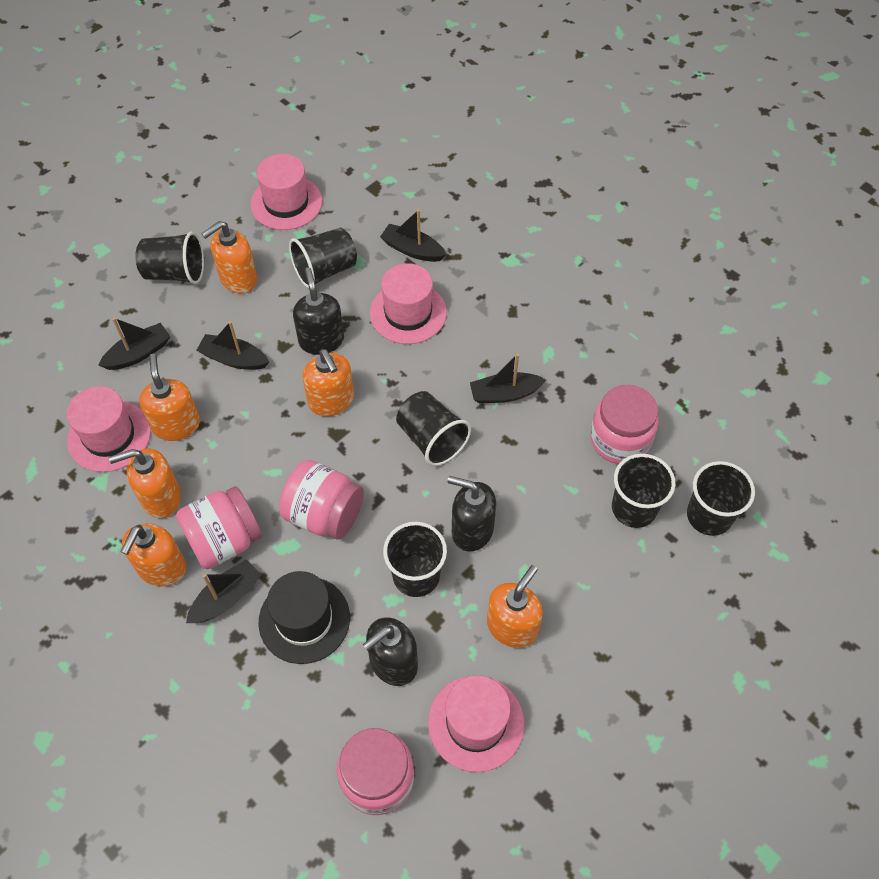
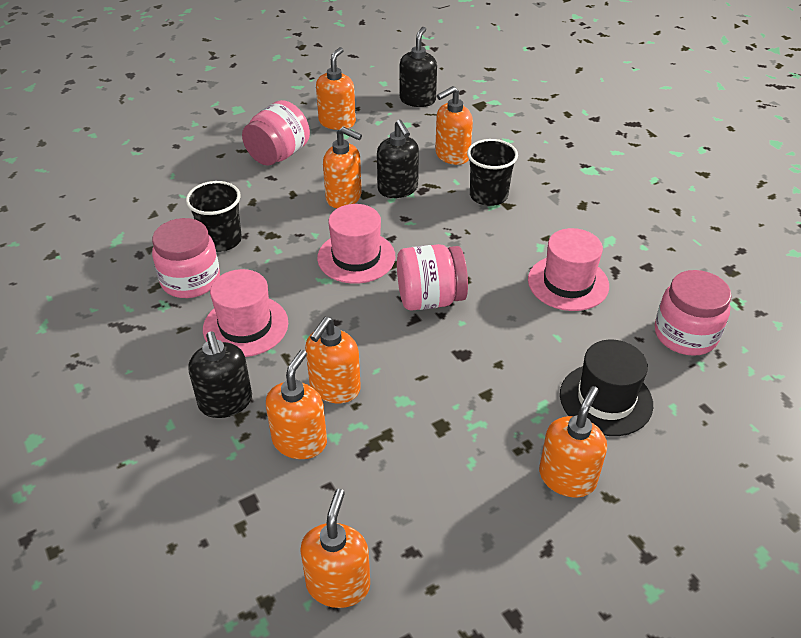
black boat: [98,318,170,370] [186,559,261,623] [196,321,269,370] [380,210,447,262] [470,354,546,404] = 5 -> none = 0
black cup: [135,232,204,284] [289,228,357,288] [383,522,447,597] [396,391,471,466] [612,454,675,528] [687,461,755,536] = 6 -> [186,181,242,252] [467,139,518,206] = 2
orange soap dispenser: [109,449,181,518] [121,524,187,587] [139,354,200,441] [201,221,257,294] [303,349,354,416] [487,565,543,648] = 6 -> [266,350,327,459] [300,489,370,608] [305,317,361,403] [316,47,356,130] [323,127,362,208] [435,86,473,165] [539,386,607,497] = 7
pink hat: [67,386,151,472] [250,154,322,230] [370,263,447,344] [428,675,524,772] = 4 -> [203,269,288,357] [317,204,395,284] [528,228,609,311] = 3

